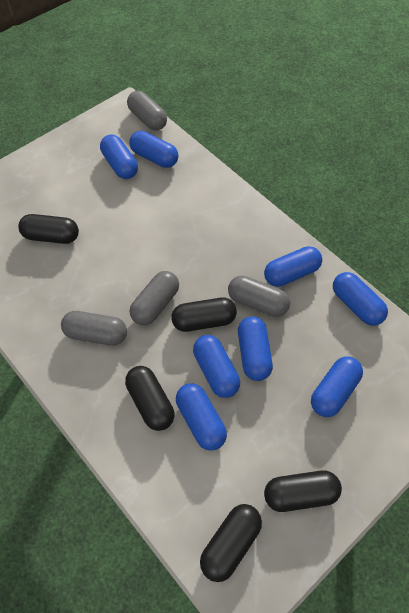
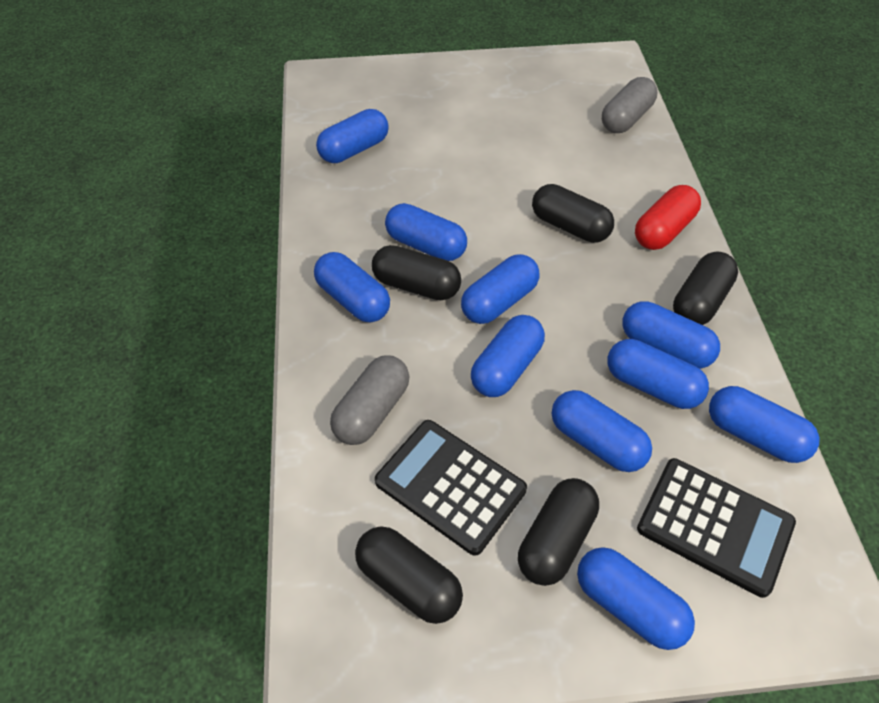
black calculator: none = 0 -> [375,420,527,556] [637,458,796,598] = 2
blue capsule: [100,135,138,179] [129,131,178,168] [176,383,227,451] [193,335,240,398] [238,316,273,381] [264,246,322,287] [311,356,363,417] [333,272,388,325] = 8 -> [314,252,390,322] [316,109,389,163] [385,203,467,261] [461,254,540,324] [471,315,545,397] [552,390,652,472] [577,547,695,650] [607,339,709,409] [623,301,720,369] [709,386,819,463] = 10
grey capsule: [61,311,127,346] [127,91,167,131] [130,271,179,325] [228,275,290,317] = 4 -> [330,355,409,445] [602,77,657,133] = 2
red capsule: none = 0 -> [635,185,701,250] = 1

